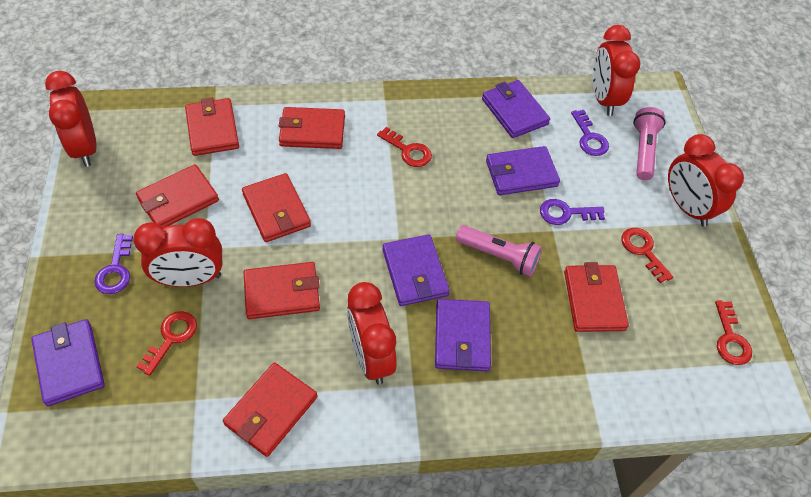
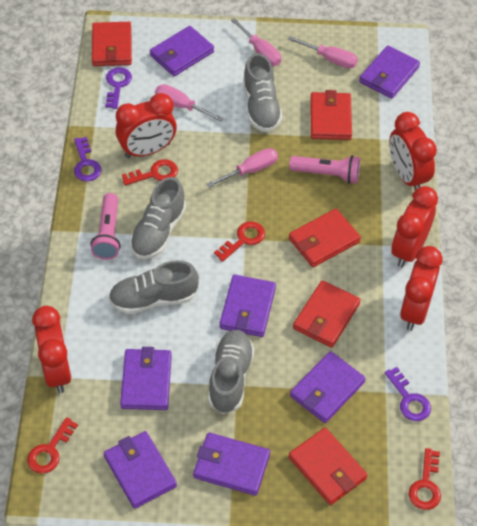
grey shoe: none = 0 -> [109,260,199,314] [130,177,186,259] [208,330,254,414] [243,53,283,132] = 4
pink screwdriver: none = 0 -> [155,84,224,121] [207,148,278,187] [231,18,281,66] [288,36,358,68] = 4
purple wallet: [31,319,105,406] [382,234,450,306] [435,299,491,371] [482,80,550,138] [486,146,560,195] = 5 -> [104,431,177,509] [120,347,172,410] [150,26,214,76] [193,432,270,496] [220,275,276,337] [290,351,366,423] [359,46,420,99] = 7
red wallet: [136,164,219,227] [185,97,239,156] [223,363,317,457] [242,173,311,242] [243,262,320,319] [279,107,345,149] [564,262,629,332] = 7 -> [92,22,132,66] [289,209,361,267] [289,428,367,505] [293,280,361,348] [310,90,352,140] = 5

